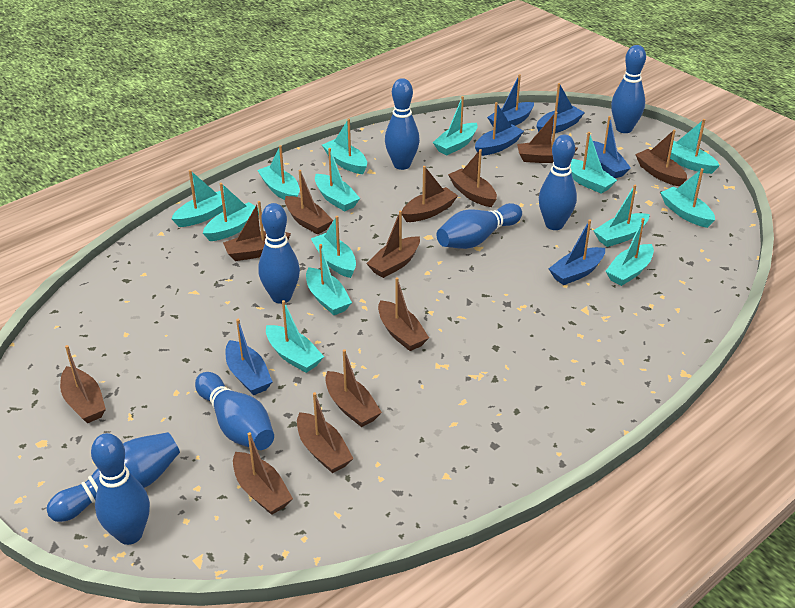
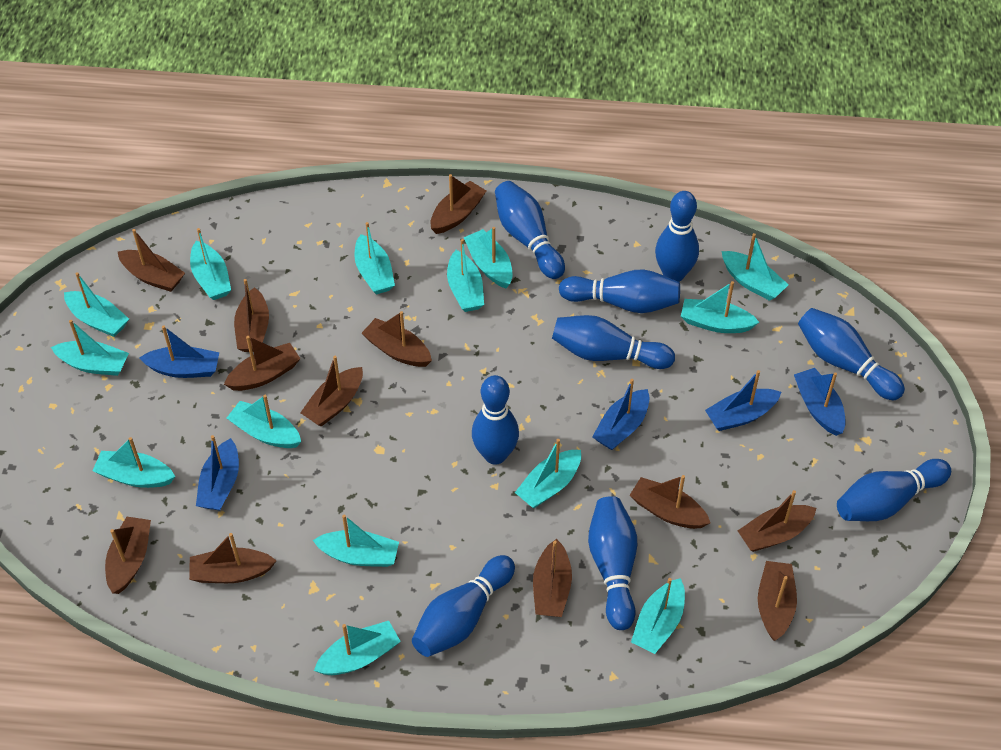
blue boat: [225,319,273,395] [475,102,524,156] [487,74,534,126] [536,83,585,134] [548,220,605,285] [593,116,631,178] = 6 -> [139,326,219,378] [196,435,239,511] [592,379,649,450] [705,370,781,431] [794,368,846,436] = 5
blue bowling pin: [47,432,180,522] [91,433,150,545] [195,372,274,450] [258,203,300,304] [385,78,420,170] [437,203,522,249] [539,135,577,230] [611,45,646,133] = 8 -> [412,555,515,657] [472,375,519,465] [495,181,565,279] [552,315,675,369] [559,269,680,313] [588,496,637,630] [655,191,699,282] [798,308,905,400] [837,459,951,521] = 9

